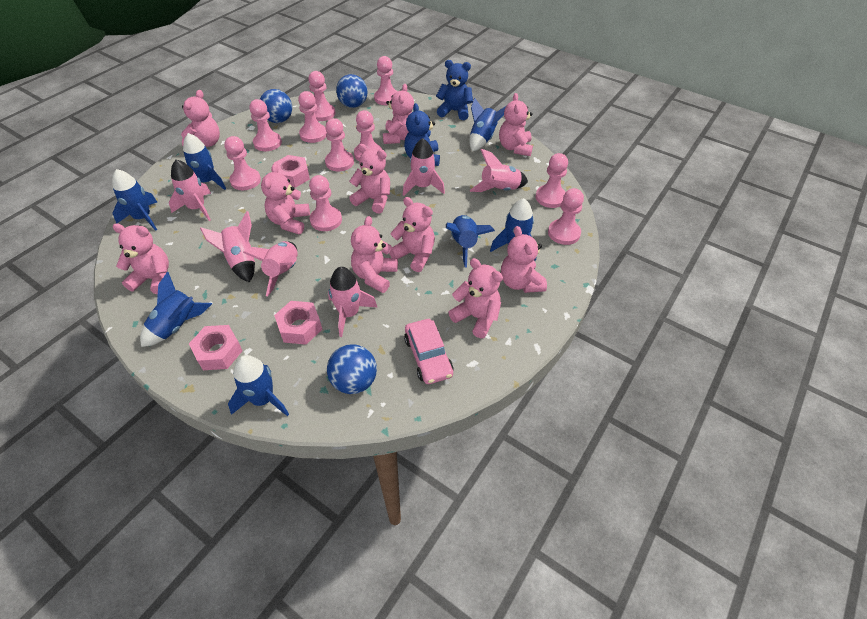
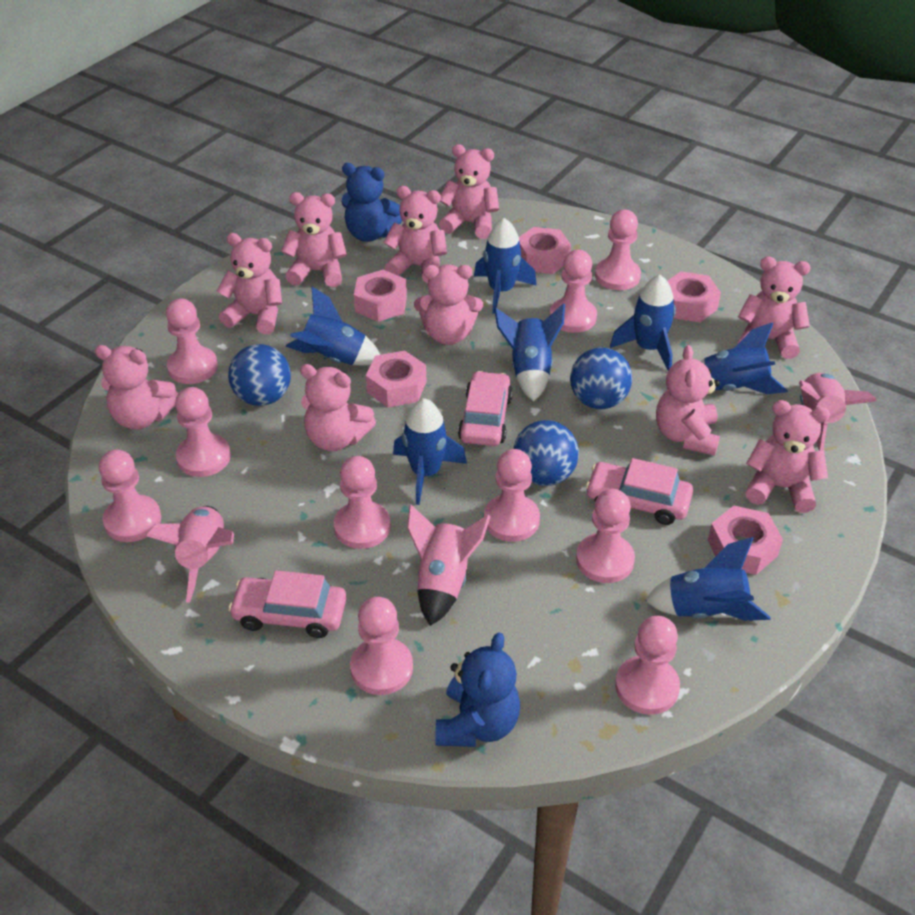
pink car: [404,319,453,384] = 1 -> [228,570,346,638] [458,371,513,446] [586,458,693,525] = 3
pink nut: [189,325,243,370] [274,155,310,188] [274,301,322,345] = 3 -> [354,270,407,322] [366,351,426,407] [519,227,571,274] [668,271,721,322] [708,505,783,575] = 5
pink rocket: [169,160,211,221] [200,211,255,283] [243,241,298,296] [328,267,377,337] [403,138,445,196] [470,149,528,192] = 6 -> [146,506,234,603] [407,504,491,626] [799,373,877,451] = 3

